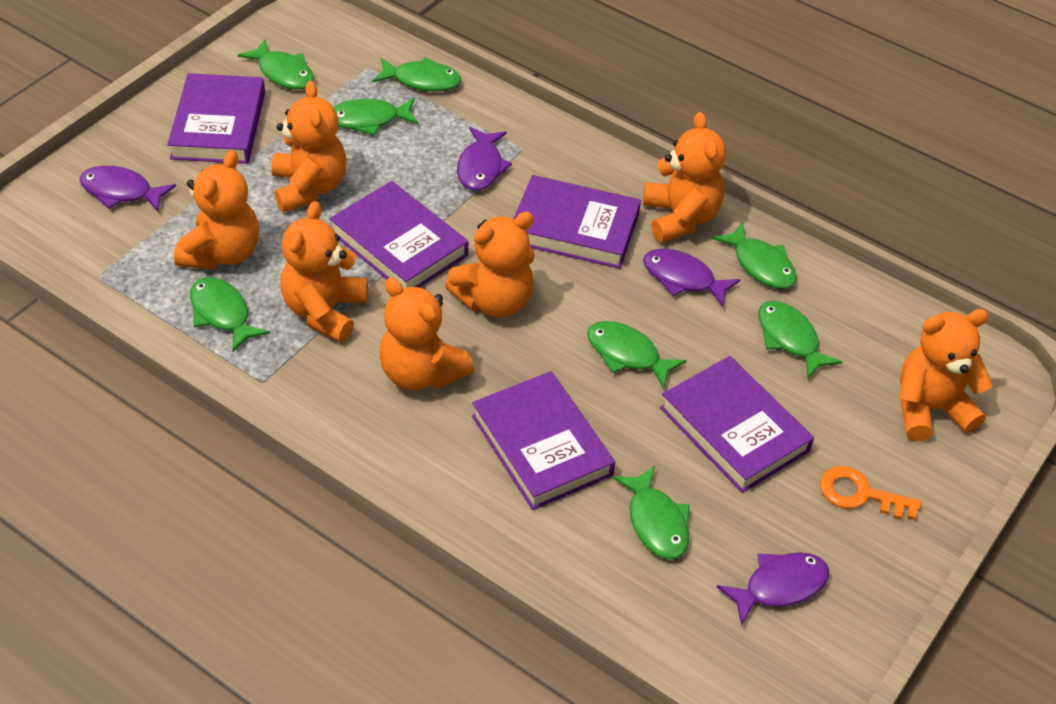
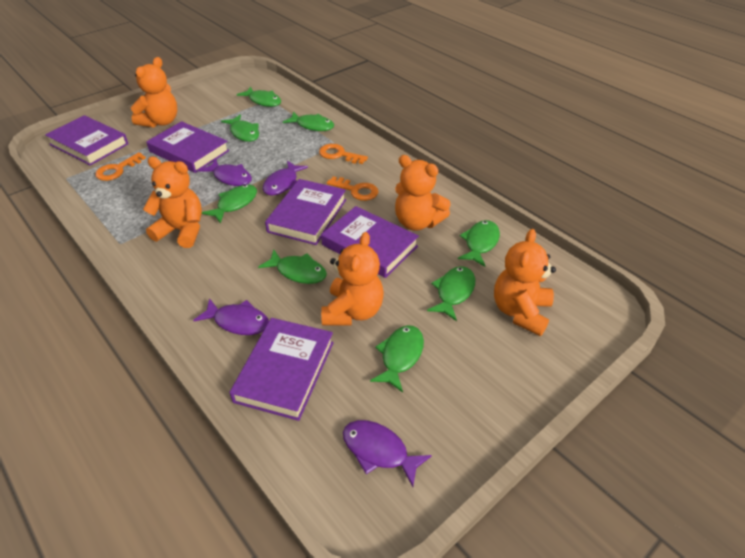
orange key: [820,466,921,520] = 1 -> [95,152,146,181] [319,144,368,164] [327,176,378,201] = 3
orange teddy bear: [174,150,259,270] [271,81,346,212] [280,201,368,343] [380,277,474,390] [445,212,535,317] [643,112,726,243] [899,309,993,441] = 7 -> [131,57,177,128] [143,157,202,248] [321,232,384,325] [395,155,451,231] [494,229,556,336] = 5

